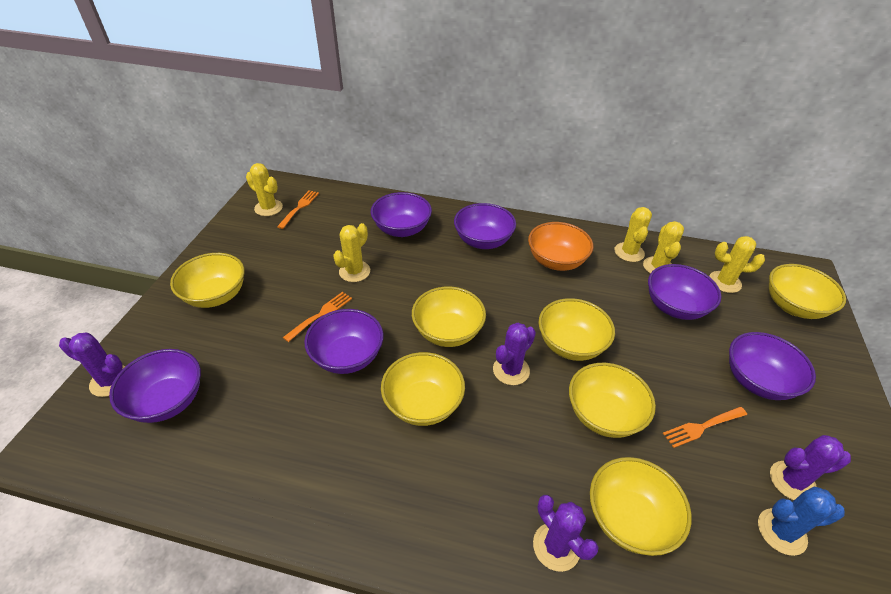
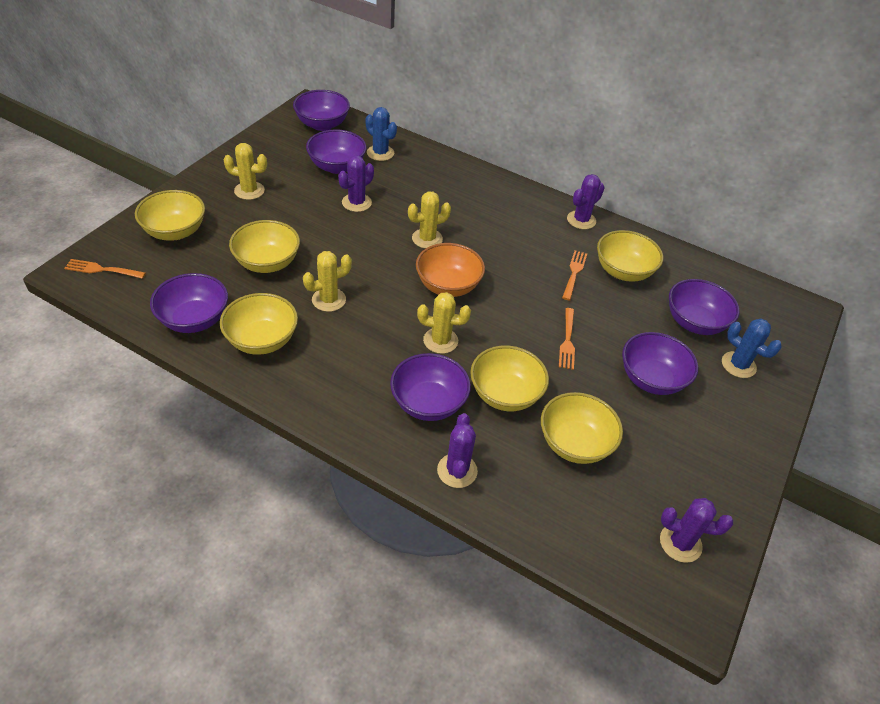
blue cactus: [758,487,845,556] = 1 -> [365,107,397,161] [722,318,782,378] = 2
yellow bowl: [170,253,245,308] [381,352,465,426] [412,287,486,347] [539,298,615,361] [569,363,656,438] [590,457,692,556] [769,264,846,319] = 7 -> [135,190,205,241] [220,293,298,355] [229,220,300,273] [470,346,549,411] [541,392,623,464] [597,230,663,282] = 6
yellow cactus: [246,163,283,216] [333,223,370,282] [614,207,652,262] [643,221,684,274] [709,236,765,293] = 5 -> [224,143,267,200] [303,251,352,312] [408,191,451,249] [417,292,471,354] = 4

